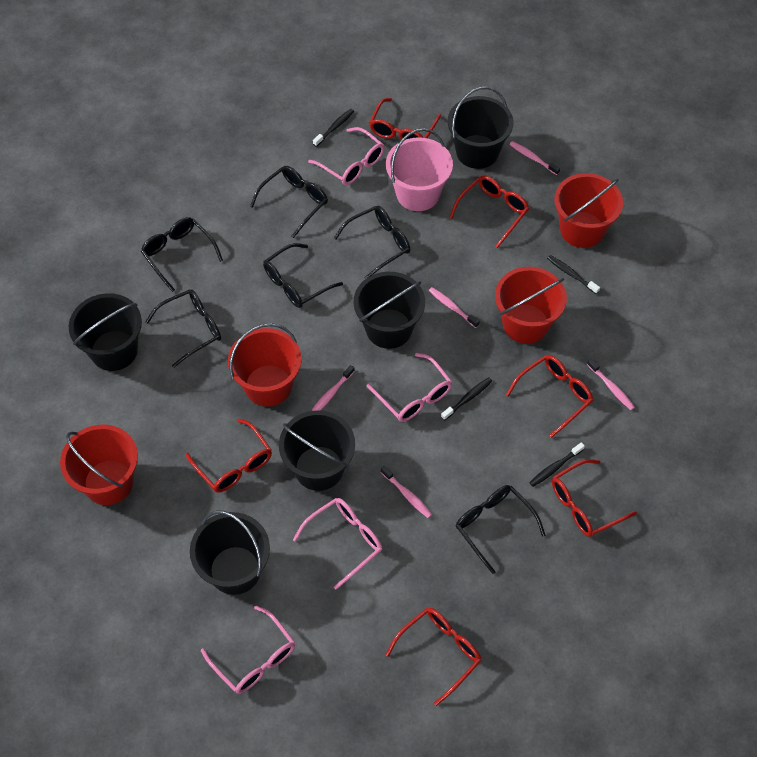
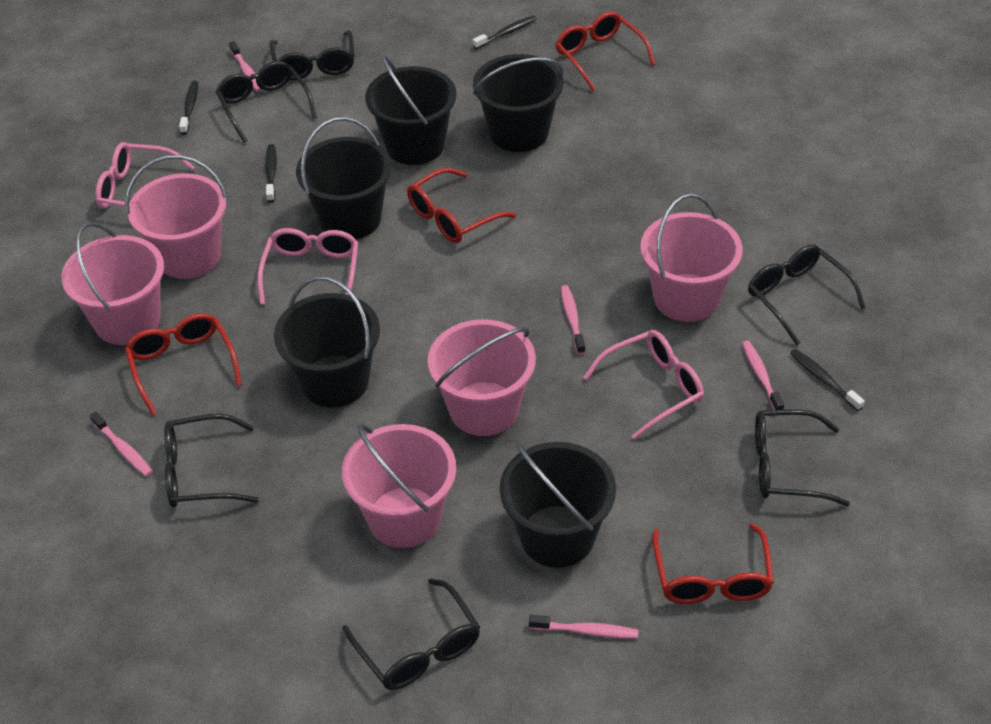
pink bucket: [386,128,453,211] = 1 -> [61,222,164,345] [125,155,228,279] [342,424,456,548] [428,319,536,436] [640,193,743,322] = 5
pink glasses: [201,606,295,694] [293,498,382,589] [308,127,384,185] [366,353,452,422] = 4 -> [95,142,195,208] [257,228,358,304] [583,330,704,440] = 3
red bucket: [60,424,138,505] [228,323,302,407] [495,267,567,344] [554,173,623,248] = 4 -> none = 0
red glasses: [185,419,272,492] [369,98,441,140] [385,607,482,706] [449,176,529,248] [506,355,593,438] [552,459,637,537] = 6 -> [125,313,242,415] [407,168,516,243] [555,12,655,91] [652,523,774,604] = 4

